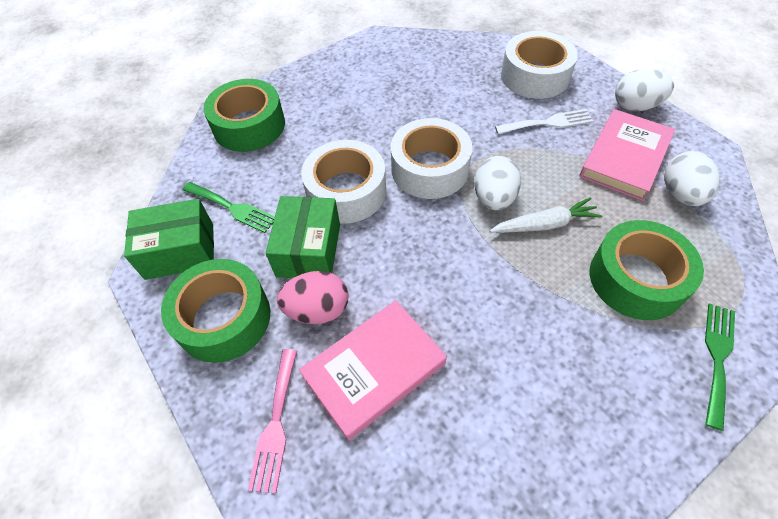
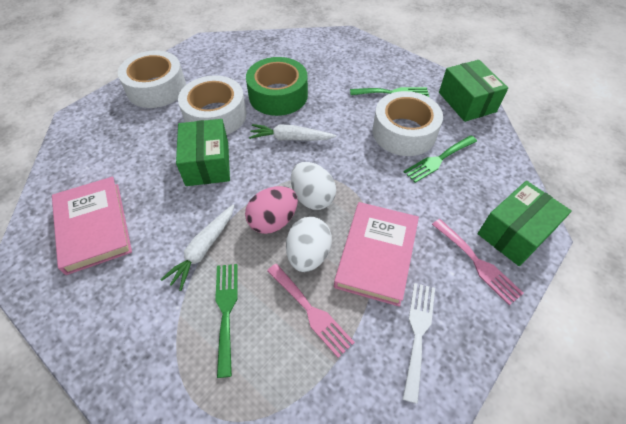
green box: [124,199,214,280] [266,196,340,278] = 2 -> [176,119,230,186] [439,60,508,122] [478,181,572,266] = 3
green fork: [183,182,275,233] [705,303,735,431] = 2 -> [215,264,238,378] [350,87,429,97] [404,135,477,183] = 3
green tape: [161,259,270,363] [204,79,285,152] [590,220,704,320] = 3 -> [246,57,308,116] = 1
pink fork: [248,349,297,494] = 1 -> [267,264,355,358] [432,219,524,305] = 2
white carrot: [490,197,603,233] = 1 -> [160,205,234,291] [249,124,336,141] = 2
white egg: [474,156,521,210] [615,68,674,111] [664,151,720,206] = 3 -> [286,217,332,272] [291,162,336,210] = 2

